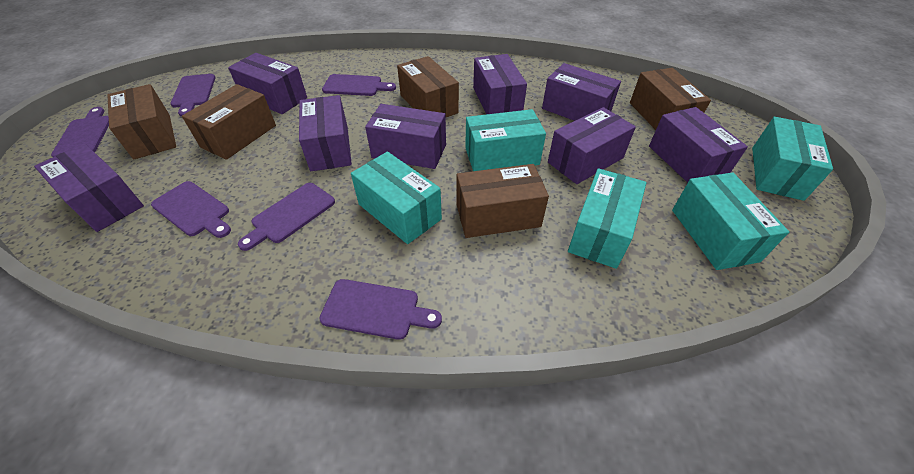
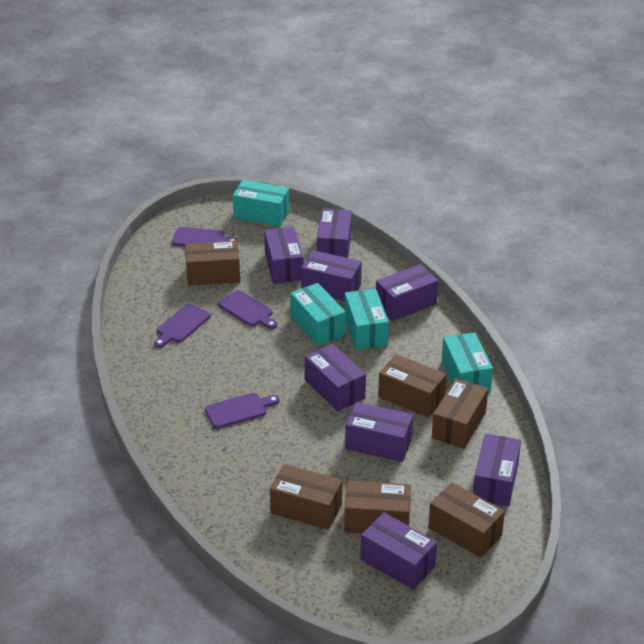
brown box: [107,84,176,159] [182,84,276,160] [397,56,459,118] [457,164,549,238] [630,68,711,130] = 5 -> [185,241,240,286] [270,464,342,530] [344,481,411,534] [378,354,447,418] [428,482,505,558] [432,378,488,449] = 6
purple cutting board: [51,107,109,157] [151,181,231,238] [170,74,216,117] [238,183,335,251] [319,279,442,340] [322,74,396,96] = 6 -> [154,304,211,348] [172,227,238,247] [205,393,280,429] [218,290,277,329] = 4
turquoise box: [351,152,442,244] [465,109,546,171] [568,168,646,269] [672,172,789,270] [752,117,833,201] = 5 -> [233,180,289,226] [290,283,346,346] [344,289,389,350] [442,332,493,393] = 4

